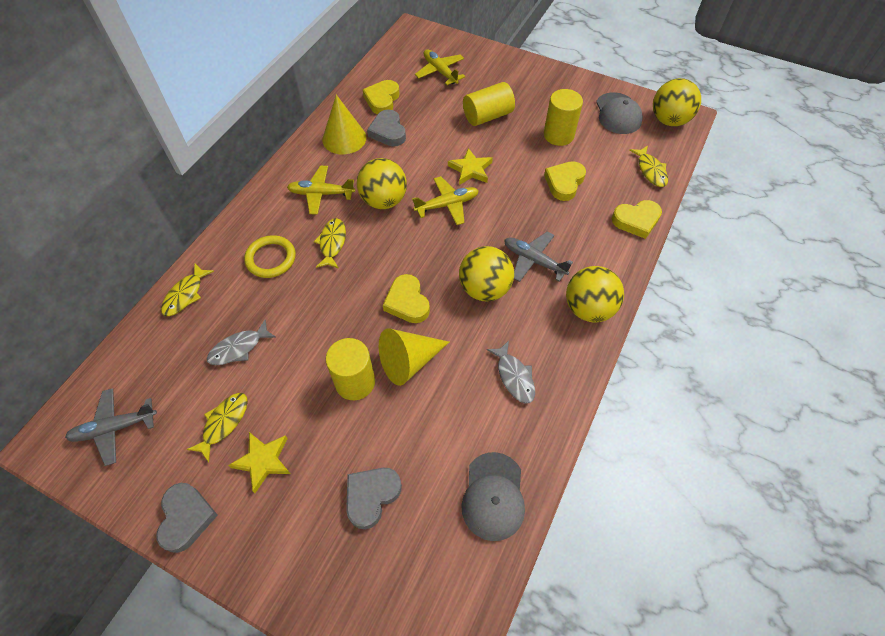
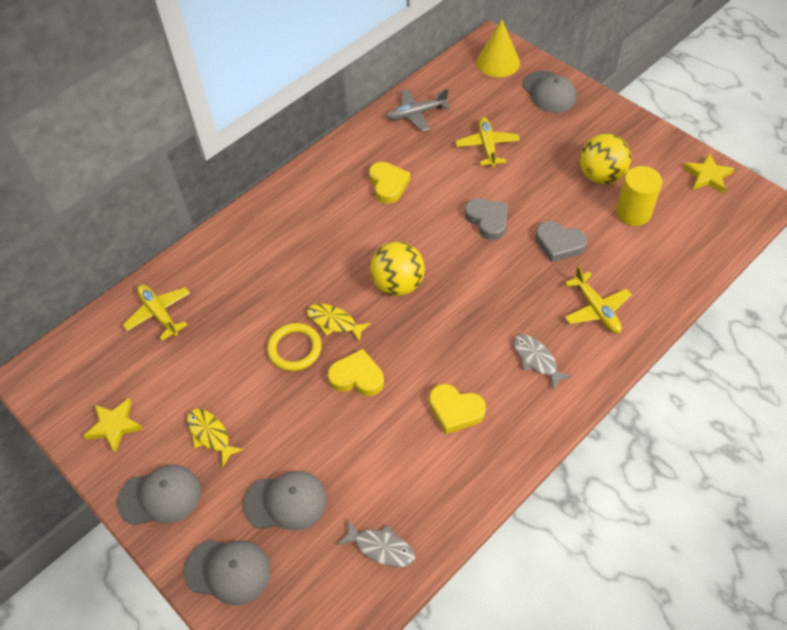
grey cap: [461,452,525,541] [596,92,643,134] = 2 -> [117,465,201,526] [184,539,271,605] [243,471,327,531] [523,71,576,113] = 4
grey heart: [156,483,218,553] [346,468,402,529] [367,109,406,147] = 3 -> [465,198,508,240] [535,221,587,262] = 2
grey plane: [65,388,157,466] [504,232,573,282] = 2 -> [387,89,450,131] = 1
yellow ball: [357,158,407,209] [459,246,514,302] [566,266,624,322] [653,78,701,126] = 4 -> [370,242,425,296] [580,133,631,185] = 2
yellow cone: [322,95,366,154] [379,328,449,386] = 2 -> [477,19,520,77] = 1
yellow cylinder: [326,338,375,400] [463,82,515,126] [544,89,583,146] = 3 -> [616,166,662,226] = 1
yellow fish: [161,264,214,316] [186,393,248,462] [314,218,346,269] [629,146,668,187] = 4 -> [187,409,244,467] [307,304,371,343] = 2
yellow heart: [363,80,400,114] [383,274,430,323] [544,161,586,201] [612,200,662,239] = 4 -> [328,349,384,396] [369,162,411,204] [429,384,486,434] = 3

